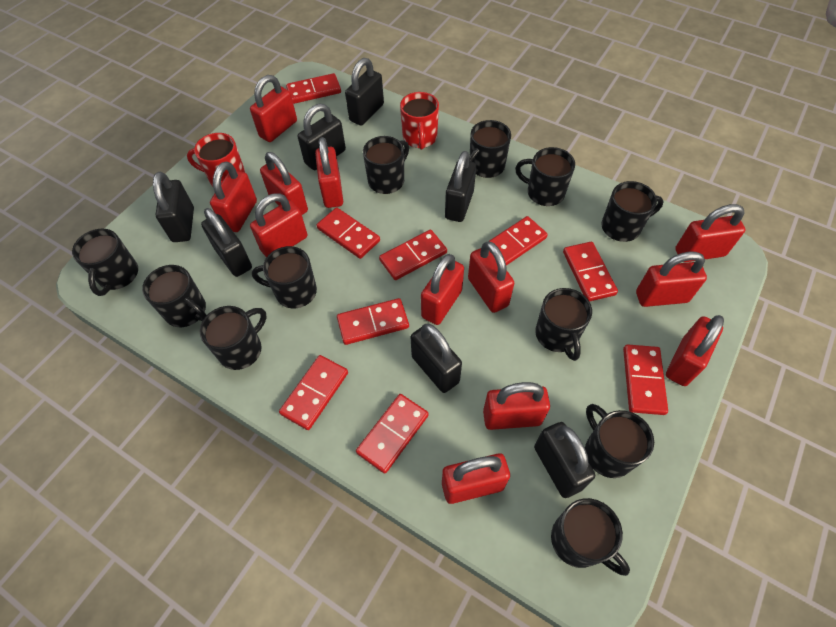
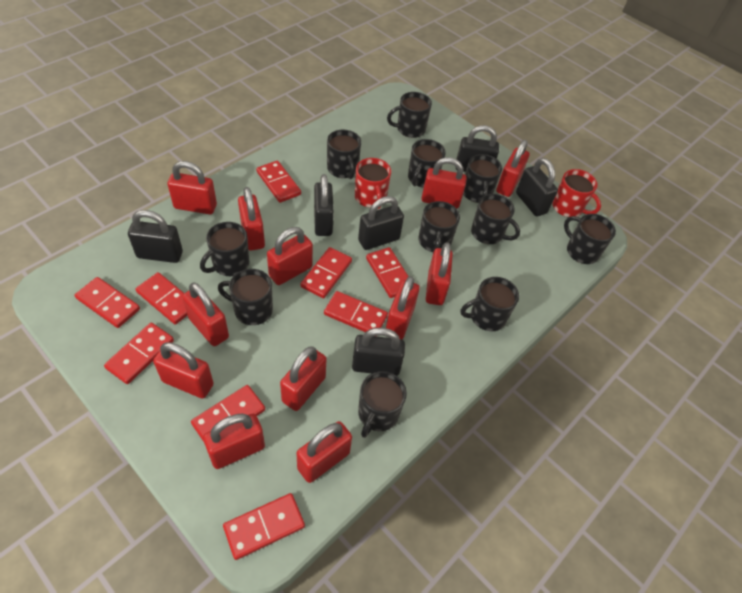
black padlock: [153,172,194,242] [201,208,252,277] [298,104,346,170] [345,58,384,126] [411,324,462,393] [445,151,476,222] [534,422,595,498] = 7 -> [128,210,183,263] [314,174,334,236] [352,328,405,376] [358,196,404,250] [456,125,499,172] [516,158,558,216] = 6

